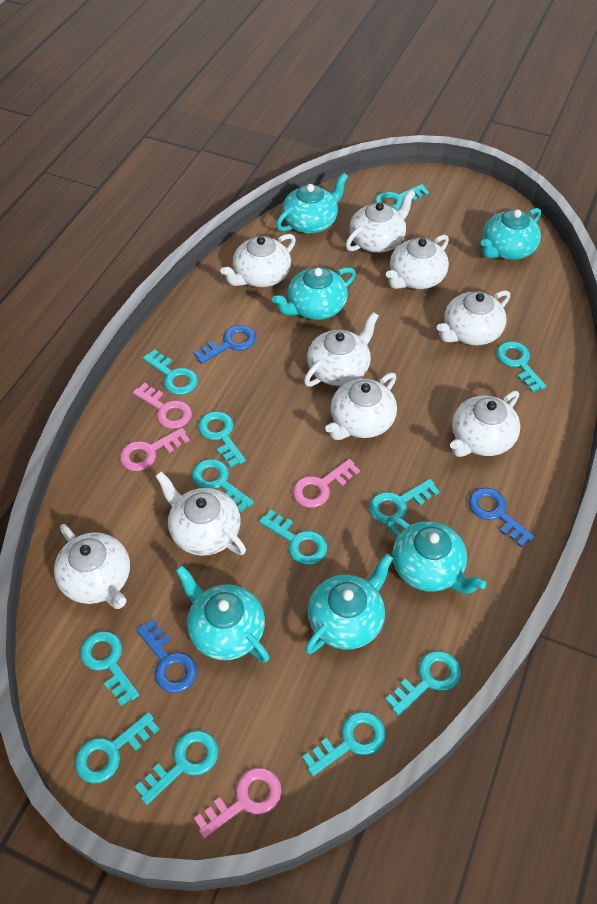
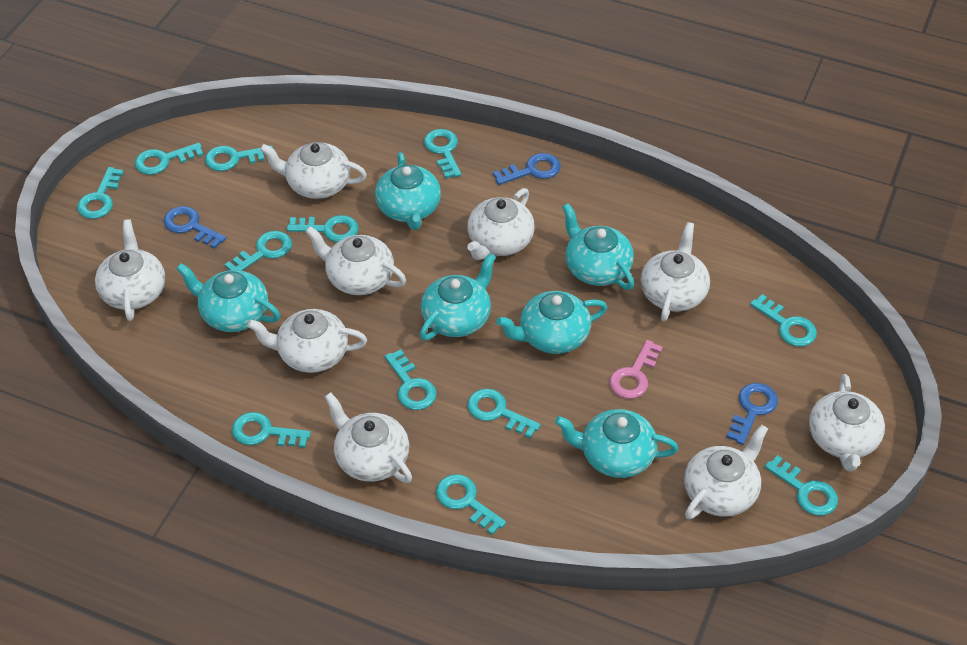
pink key: [120,428,190,471] [133,383,192,429] [194,767,282,839] [293,459,360,508] = 4 -> [609,340,663,399] = 1

